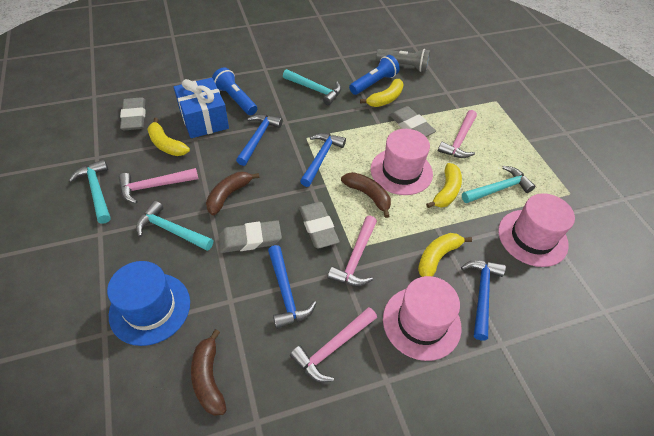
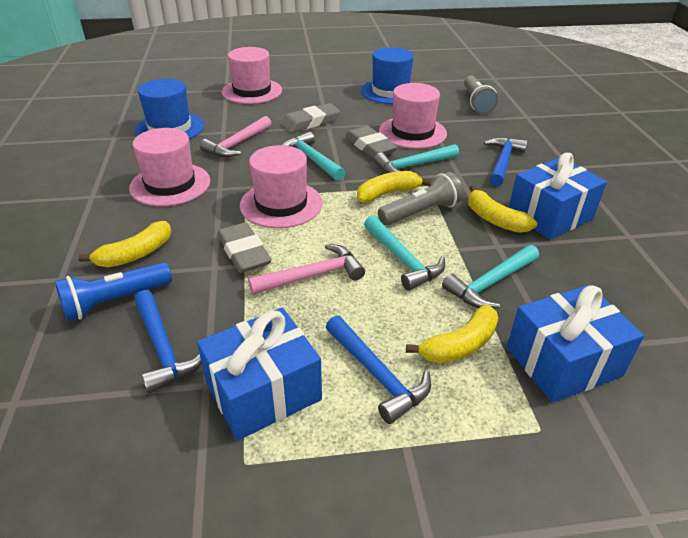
blue flashlight: [212,67,257,115] [349,55,400,95] = 2 -> [55,262,172,321] = 1
blue gift: [174,78,229,138] = 1 -> [197,308,322,440] [507,285,644,402] [509,153,607,239] = 3
blue hammer: [236,114,283,166] [268,245,316,329] [300,133,346,187] [461,260,506,341] = 4 -> [134,290,202,394] [326,315,431,424] [484,137,528,186] = 3
blue hat: [107,261,190,346] = 1 -> [134,79,204,139] [361,47,414,104] = 2
brown banana: [191,329,227,416] [206,172,259,215] [341,172,391,218] = 3 -> none = 0
grey eraser: [120,97,146,130] [219,220,282,253] [299,202,340,249] [389,106,436,137] = 4 -> [217,222,272,273] [281,103,340,133] [345,126,398,158] = 3
grey flashlight: [376,49,430,72] = 1 -> [378,172,463,225] [464,76,498,114] = 2
pink hammer: [119,168,199,204] [290,307,377,382] [328,216,377,286] [438,110,477,158] = 4 -> [200,116,272,157] [248,244,365,295] = 2
pink hat: [371,129,433,195] [383,276,462,361] [498,193,575,267] = 3 -> [129,128,210,206] [222,47,282,104] [240,145,323,228] [379,83,447,149] = 4

